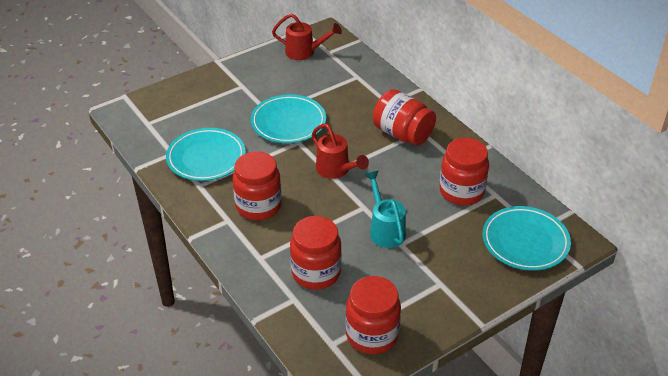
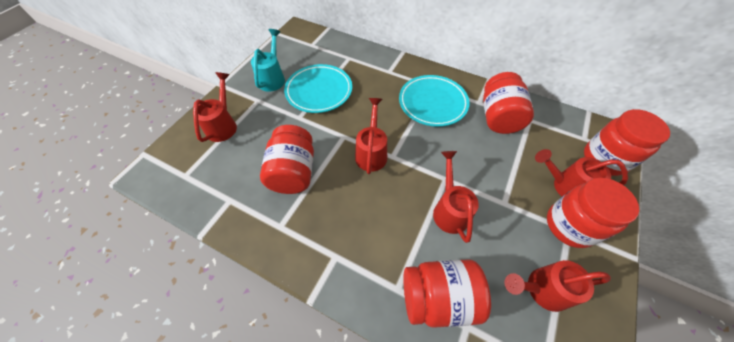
red watering can: [272,14,342,60] [312,124,369,179] = 2 -> [193,72,237,142] [355,98,387,174] [433,151,479,243] [504,260,611,312] [535,149,628,197] = 5
turquoise plate: [166,128,246,181] [250,94,326,143] [482,206,571,271] = 3 -> [284,64,352,113] [399,75,470,127] = 2

